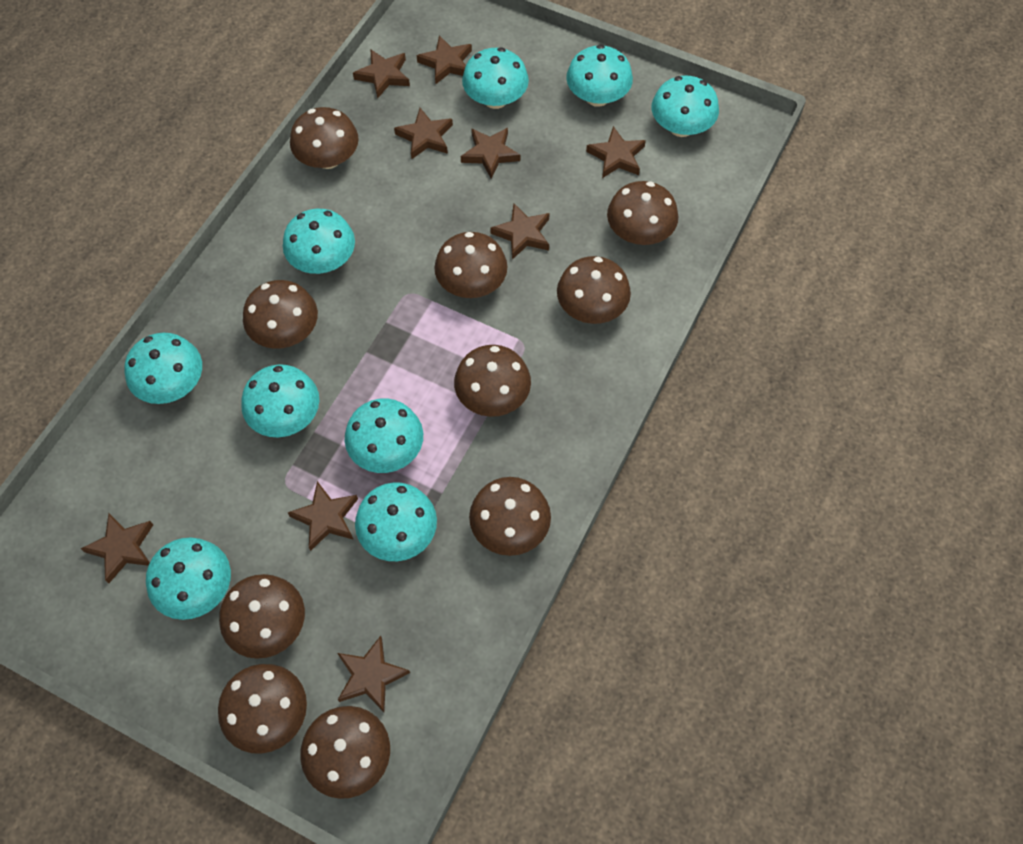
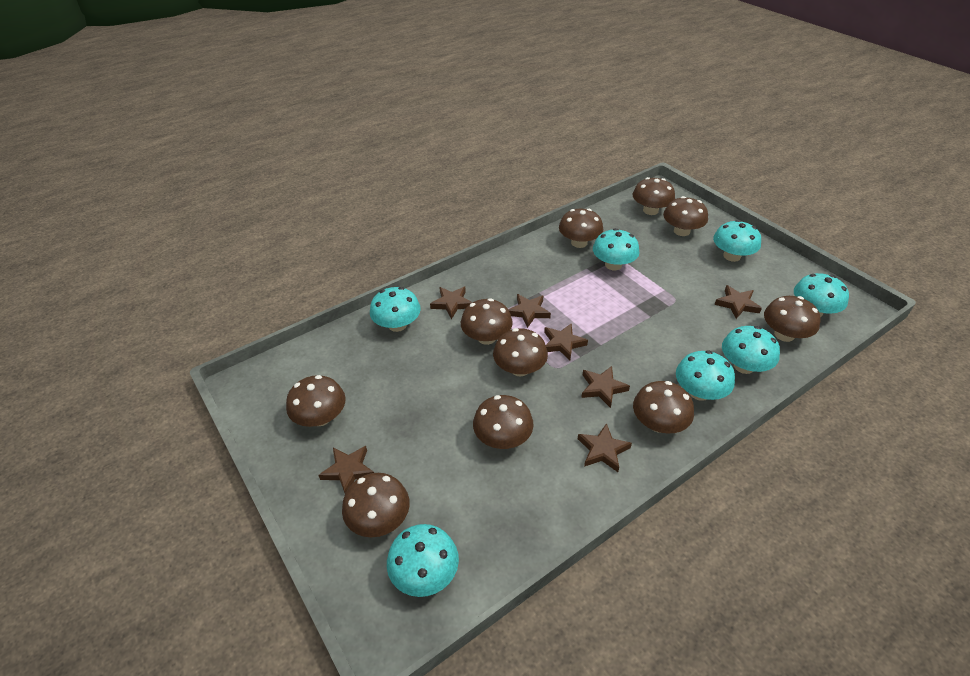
brown star: [81,513,153,583] [287,481,358,551] [337,636,410,712] [353,50,410,98] [394,108,453,159] [416,35,472,84] [461,128,520,179] [490,204,550,260] [586,126,646,178] = 9 -> [319,446,374,493] [430,287,472,319] [508,294,551,328] [544,323,588,360] [578,423,632,472] [581,366,630,408] [715,285,762,319] = 7
turquoise mushroom: [124,333,202,404] [146,538,231,620] [241,364,319,437] [283,209,355,274] [345,398,423,473] [355,482,437,561] [462,47,529,109] [566,44,633,107] [652,76,719,137] = 9 -> [370,287,421,332] [387,524,459,597] [593,228,640,270] [676,350,735,401] [713,220,761,262] [722,326,780,374] [794,273,849,317] = 7

